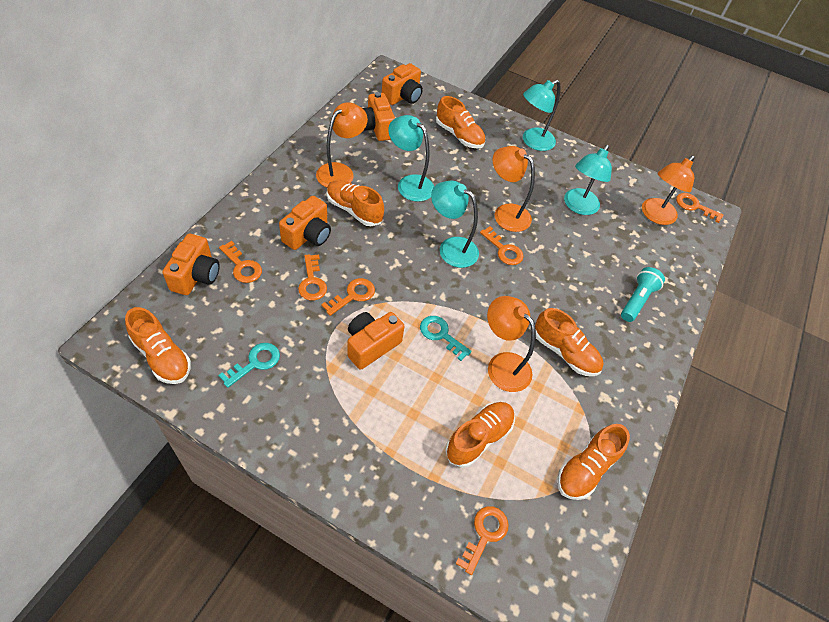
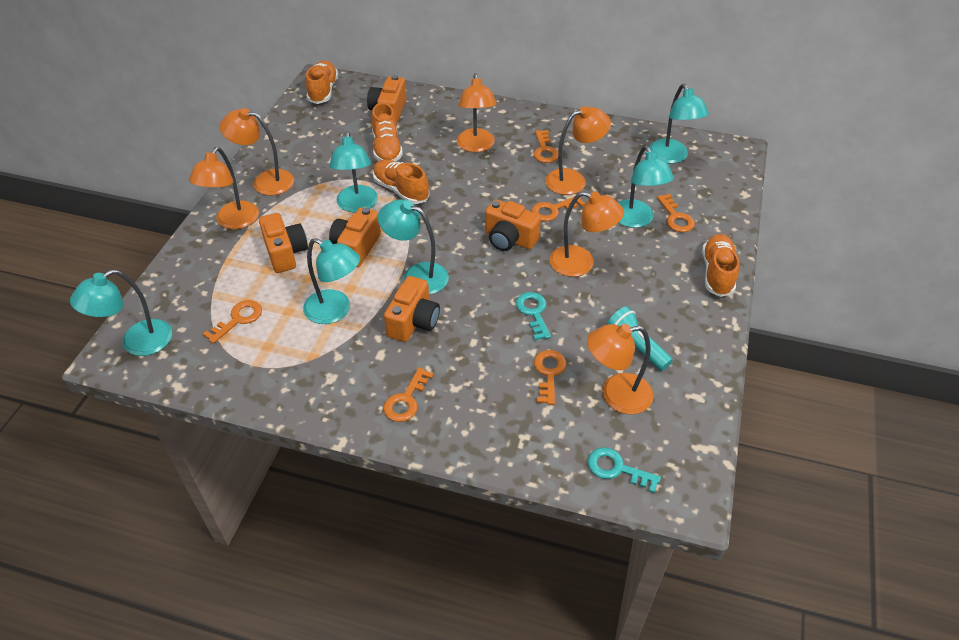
orange lamp: [316,102,368,187] [487,296,536,392] [493,146,535,232] [642,156,695,225] = 4 -> [189,147,259,229] [219,108,294,196] [457,73,497,152] [545,106,611,195] [550,191,624,277] [587,324,654,414] = 6
orange shoe: [125,307,191,384] [327,180,384,226] [436,96,485,149] [445,402,515,468] [535,308,603,376] [557,424,630,500] = 6 -> [306,61,338,104] [372,103,403,162] [373,159,430,204] [702,234,739,297] = 4
turquoise lamp: [388,115,434,202] [431,181,479,268] [523,80,561,151] [564,145,612,215] = 4 -> [70,270,172,356] [303,238,360,324] [329,131,378,212] [378,199,449,294] [618,146,674,228] [649,84,709,164] = 6

